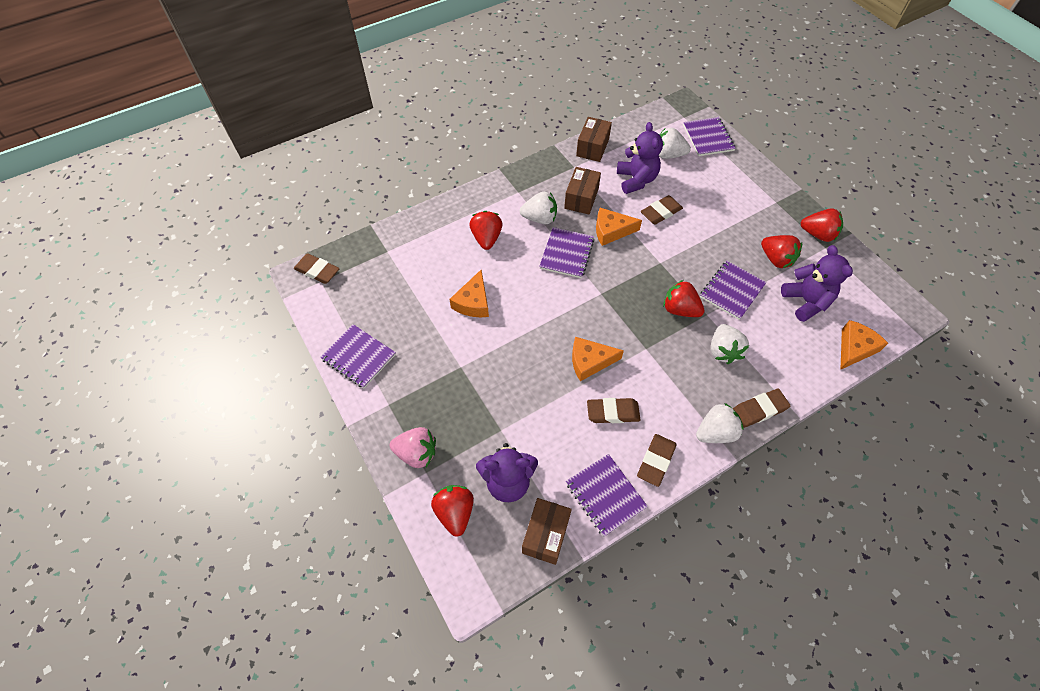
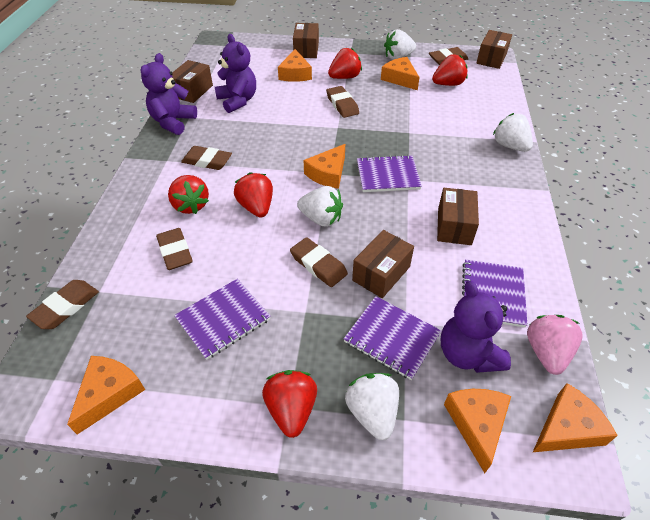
brown box: [522,498,572,565] [564,167,601,215] [576,117,612,162] = 3 -> [172,60,213,103] [293,23,319,58] [352,230,414,298] [437,188,479,245] [476,30,512,69] = 5
brown eraser: [294,253,340,284] [587,398,641,423] [637,434,676,487] [641,195,683,224] [733,389,790,428] = 5 -> [26,280,99,329] [156,228,193,270] [181,146,232,170] [290,237,348,287] [326,86,359,118] [429,47,468,65] = 6
orange cheese: [449,270,489,317] [572,337,624,381] [596,208,642,246] [840,320,888,370] = 4 -> [67,356,145,435] [278,49,312,82] [303,144,345,189] [381,57,420,90] [444,389,511,473] [533,383,618,452] = 6
purple notebook: [320,324,396,388] [539,227,594,278] [566,454,648,537] [683,117,736,156] [700,261,767,320] = 5 -> [174,279,271,360] [344,296,442,380] [357,155,422,192] [462,259,527,327] = 4

